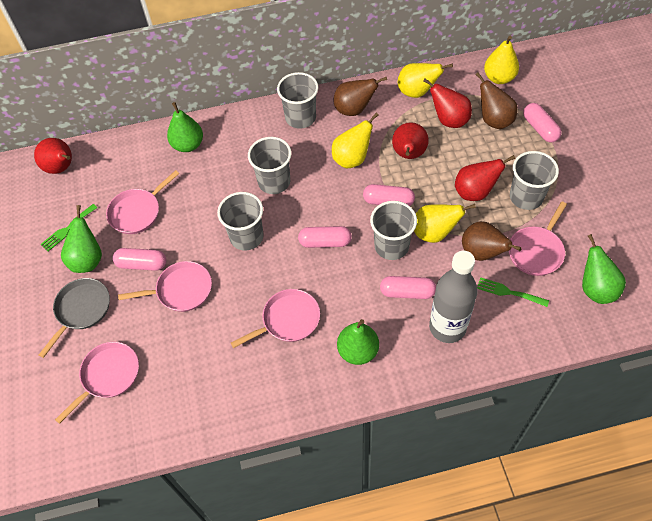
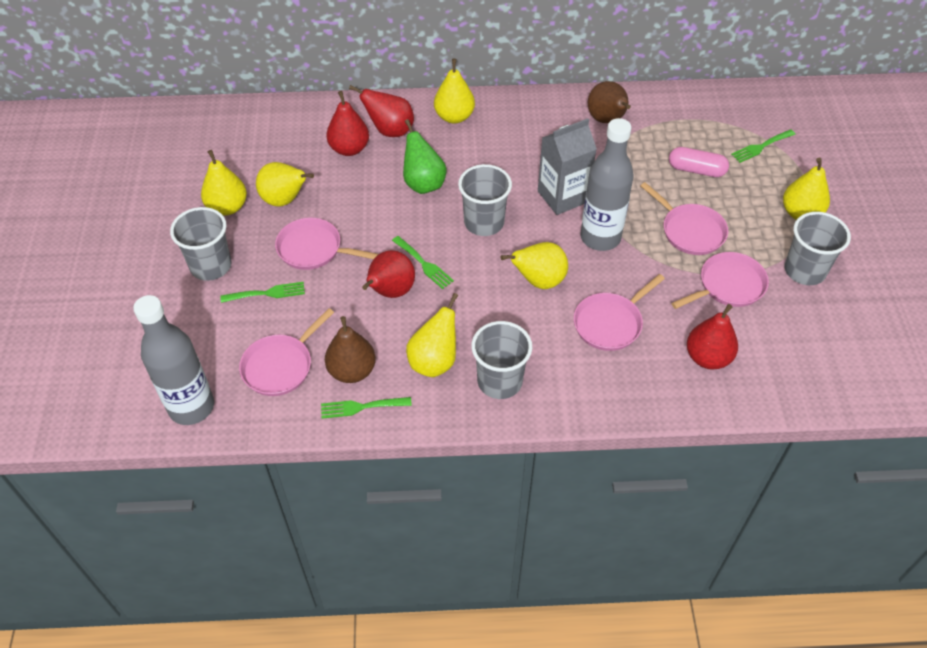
brown pear: [333,77,387,116] [462,221,522,261] [475,72,518,129] = 3 -> [325,316,376,383] [588,81,631,123] = 2
green fork: [40,204,97,251] [477,277,549,307] = 2 -> [220,282,305,303] [321,397,412,419] [392,236,454,289] [731,129,796,163] = 4
green pear: [61,205,102,273] [167,102,203,152] [337,319,379,365] [582,234,626,304] = 4 -> [403,119,446,194] = 1
grey bottle: [429,251,478,343] = 1 -> [133,295,214,425] [581,118,634,251] = 2
grey carton: none = 0 -> [538,119,597,215] = 1
grey cup: [217,192,264,251] [248,137,292,194] [277,72,318,129] [370,201,417,260] [510,151,559,210] = 5 -> [170,207,231,281] [458,164,512,236] [471,321,532,399] [784,212,851,285] = 4
grey pan: [39,278,110,358] = 1 -> none = 0
pink capsule: [113,248,166,271] [298,226,352,248] [363,184,415,206] [380,276,436,299] [523,103,562,142] = 5 -> [669,147,729,177] = 1
yellow pear: [332,113,378,168] [398,63,453,98] [414,204,476,243] [484,36,519,84] = 4 -> [201,150,247,216] [256,162,314,207] [406,293,458,377] [434,59,475,124] [501,242,568,289] [783,158,830,220] = 6

